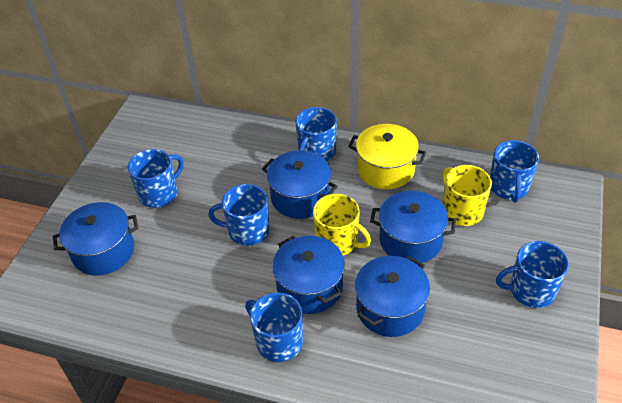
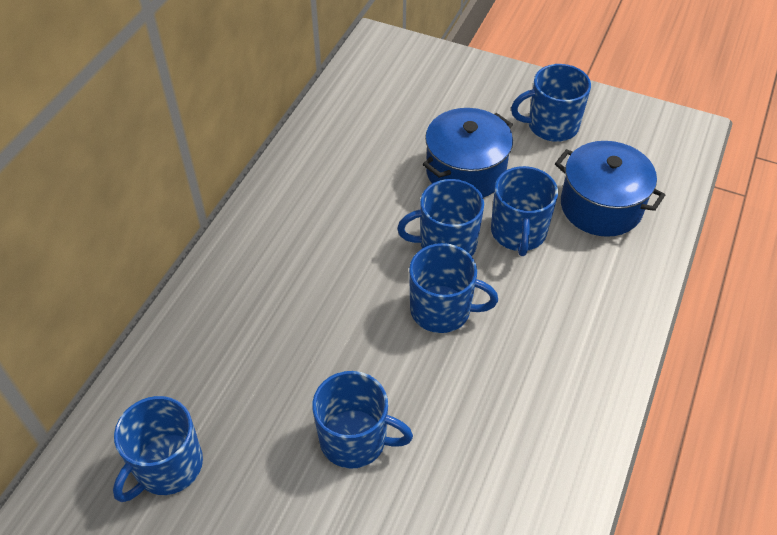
blue pot: [53,202,138,275] [262,151,338,219] [272,235,345,314] [355,256,430,337] [370,191,456,263] = 5 -> [423,108,513,198] [555,141,665,237] = 2
yellow mug: [313,194,371,256] [443,165,492,226] = 2 -> none = 0
yellow pot: [348,124,426,189] = 1 -> none = 0

